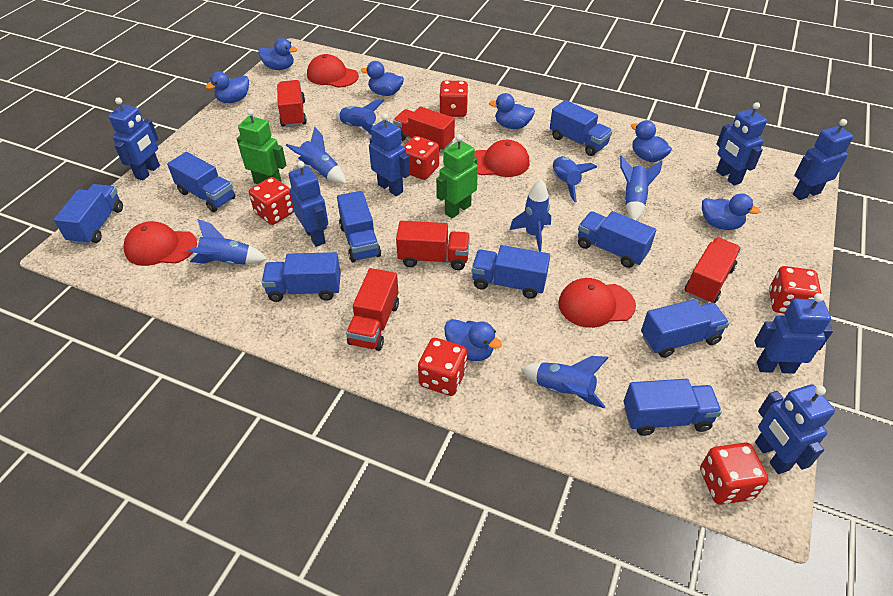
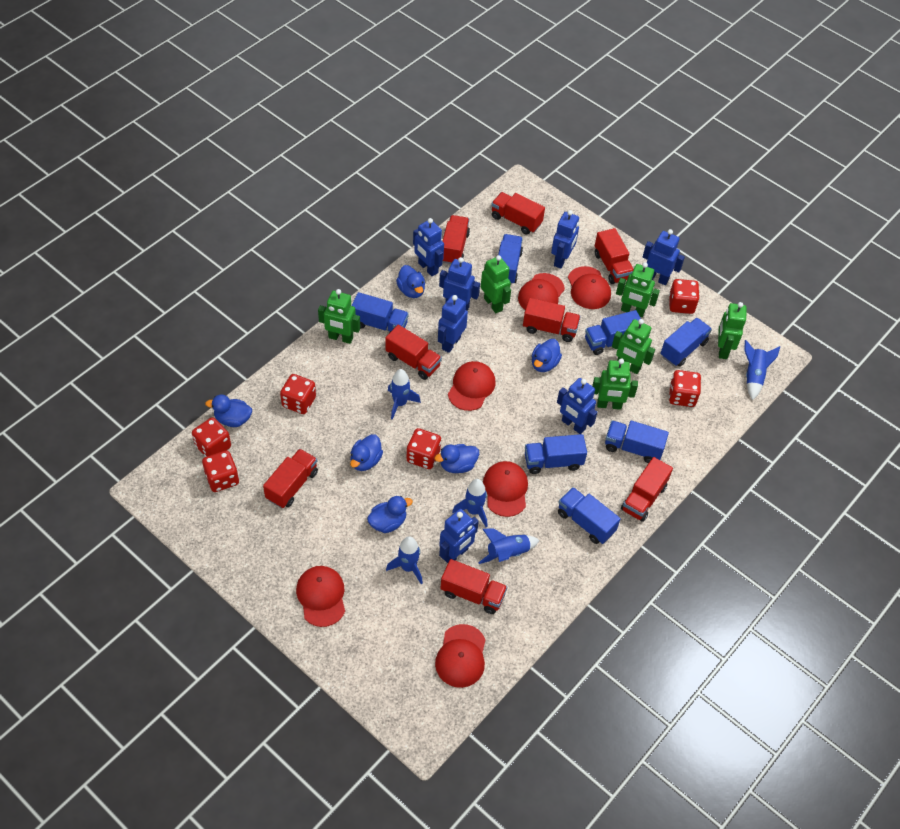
blue duck: [206,71,249,103] [258,38,297,70] [361,61,404,96] [444,319,502,361] [489,93,535,129] [631,120,672,162] [702,194,760,230] = 7 -> [205,395,252,427] [350,434,383,471] [367,496,413,533] [396,265,425,298] [434,444,479,473] [532,339,562,372] = 6
blue rocket: [187,219,268,265] [286,127,346,184] [336,99,384,134] [510,179,551,252] [521,356,609,409] [553,156,597,203] [620,155,663,221] = 7 -> [386,536,423,584] [388,369,421,420] [452,479,487,527] [478,528,540,564] [744,340,780,400] = 5
blue truck: [54,184,123,245] [167,152,236,212] [262,252,341,302] [337,191,381,262] [472,245,550,299] [550,100,612,156] [578,211,656,268] [624,379,722,436] [641,299,729,358] = 9 -> [351,292,409,332] [498,234,523,283] [525,434,587,474] [558,487,621,544] [585,310,641,355] [605,421,669,463] [661,318,712,367] = 7
green robot: [237,109,286,184] [436,134,478,218] = 2 -> [318,289,360,344] [481,255,511,313] [592,358,638,410] [612,319,655,374] [616,262,660,317] [718,302,747,359] = 6
red cap: [124,221,197,266] [307,54,359,88] [474,140,530,177] [558,278,636,328] = 4 -> [296,566,345,627] [435,624,486,688] [448,361,495,411] [483,461,528,517] [518,273,565,310] [568,266,611,309] = 6
red truck: [277,80,307,127] [346,268,399,351] [393,107,455,151] [396,221,470,270] [685,237,741,304] = 5 -> [263,449,318,508] [385,325,442,380] [440,559,507,614] [442,215,470,264] [491,192,545,235] [523,298,581,342] [595,228,634,284] [621,457,673,522] = 8

